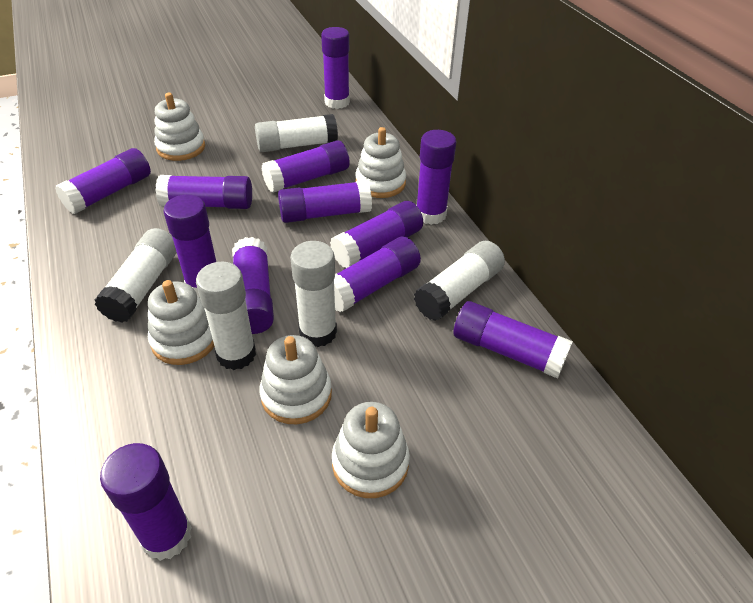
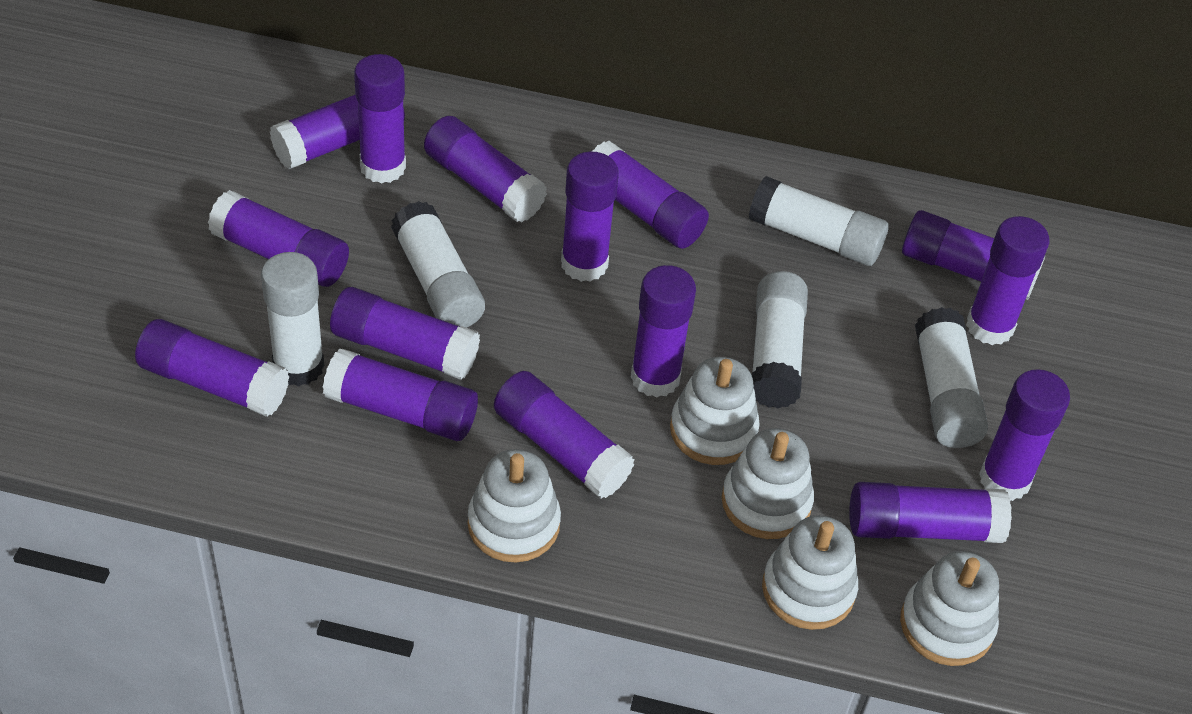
purple glue stick: [55,148,151,214] [100,443,192,561] [155,175,252,209] [163,195,216,296] [232,237,274,334] [262,141,350,193] [278,180,372,223] [321,27,350,109] [330,201,423,268] [334,237,421,313] [416,130,456,225] [453,301,573,378] = 12 -> [135,319,289,417] [208,190,349,287] [270,95,405,169] [323,349,478,441] [330,287,480,380] [354,54,406,184] [424,116,547,223] [494,371,635,499] [561,151,619,282] [591,141,709,249] [630,265,696,398] [849,482,1012,543] [902,210,1046,300] [966,216,1049,345] [979,369,1070,501] = 15

